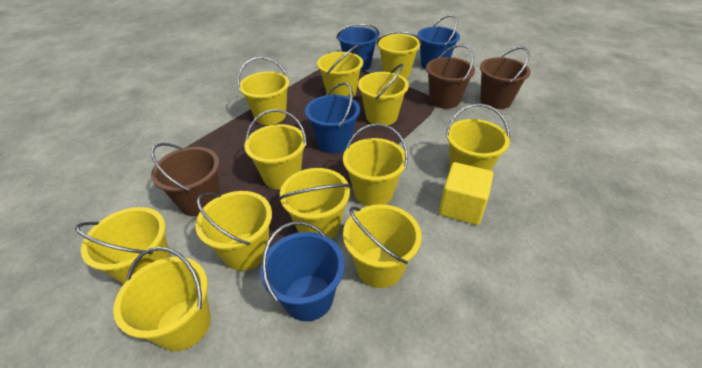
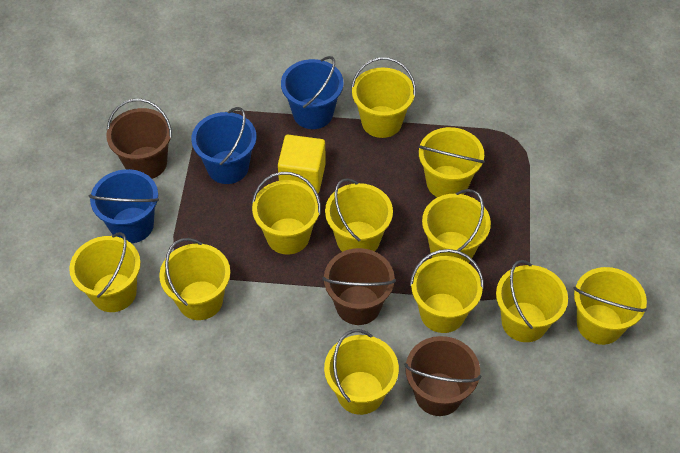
blue bucket: [260,221,345,321] [305,82,360,154] [336,24,379,71] [418,15,460,69] = 4 -> [88,169,159,243] [191,107,256,184] [281,56,344,129] = 3
yellow bucket: [75,207,171,285] [113,246,211,351] [196,191,272,271] [237,57,289,125] [244,109,307,189] [278,168,351,239] [317,45,363,98] [343,123,408,206] [343,204,422,288] [358,64,409,125] [376,31,421,79] [446,104,510,171] = 12 -> [69,232,141,312] [159,238,230,320] [252,172,321,255] [324,329,399,415] [325,178,393,252] [351,57,416,138] [410,249,484,333] [418,127,485,197] [422,189,491,263] [496,260,568,342] [574,267,647,345] = 11

